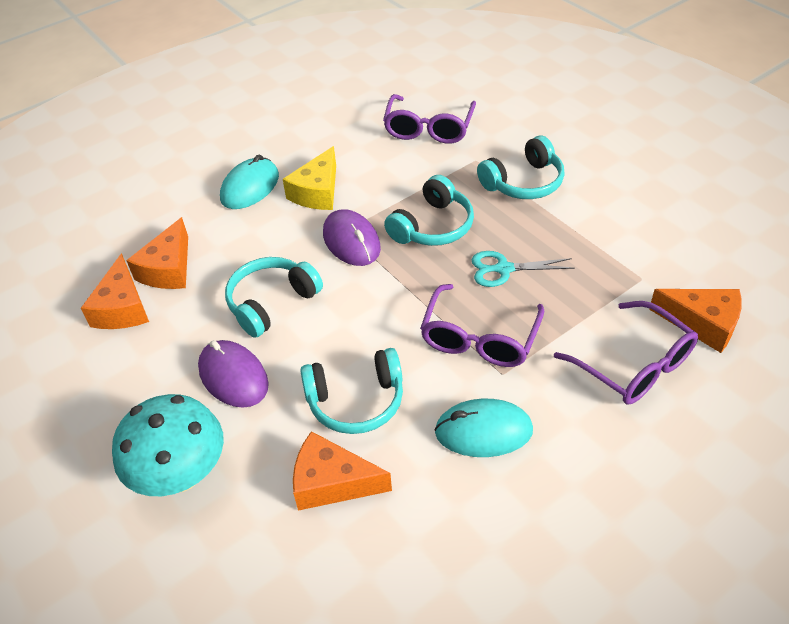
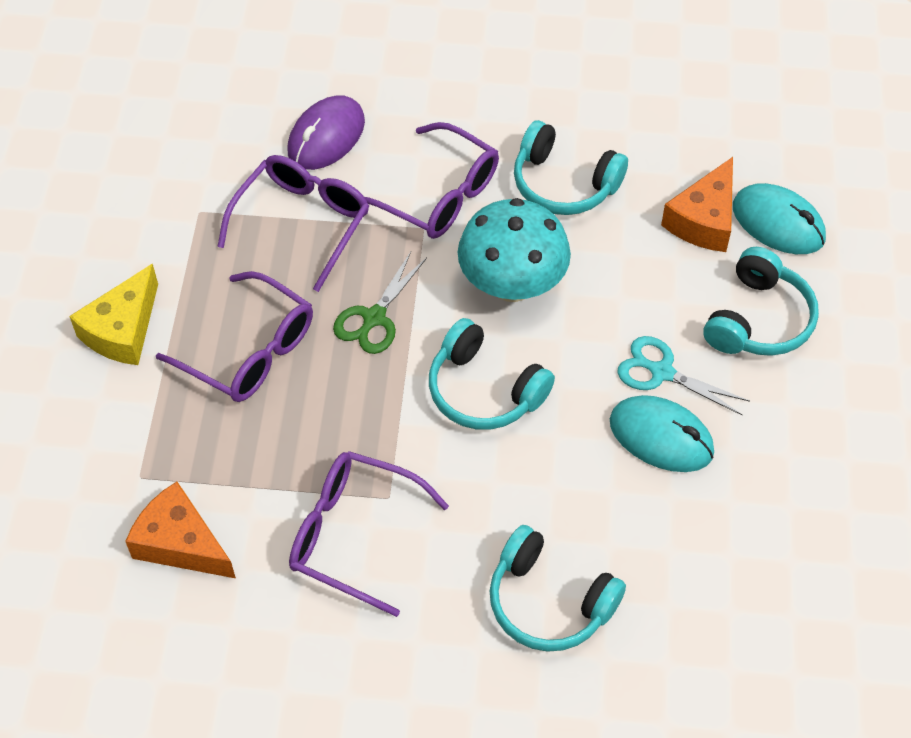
green scissors: none = 0 -> [333,252,427,354] = 1
orange cheese: [81,253,149,329] [126,217,188,289] [293,431,392,511] [649,289,742,353] = 4 -> [125,481,236,578] [661,157,733,252] = 2
purple glasses: [383,94,476,144] [420,284,544,367] [554,301,698,405] = 3 -> [156,271,313,402] [217,155,369,292] [289,451,449,617] [364,122,499,239] = 4
purple mouse: [198,340,269,408] [323,209,381,266] = 2 -> [287,95,365,170] = 1

